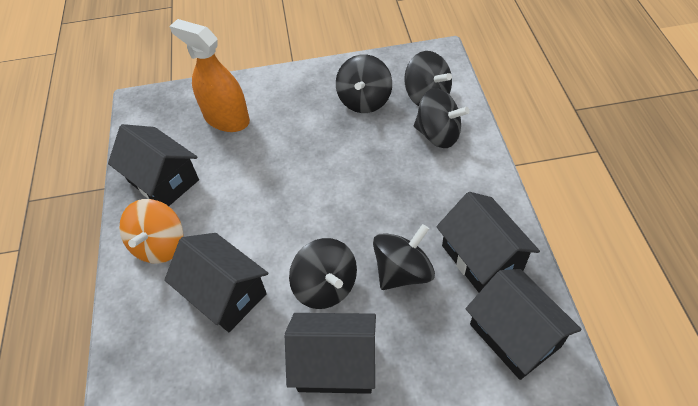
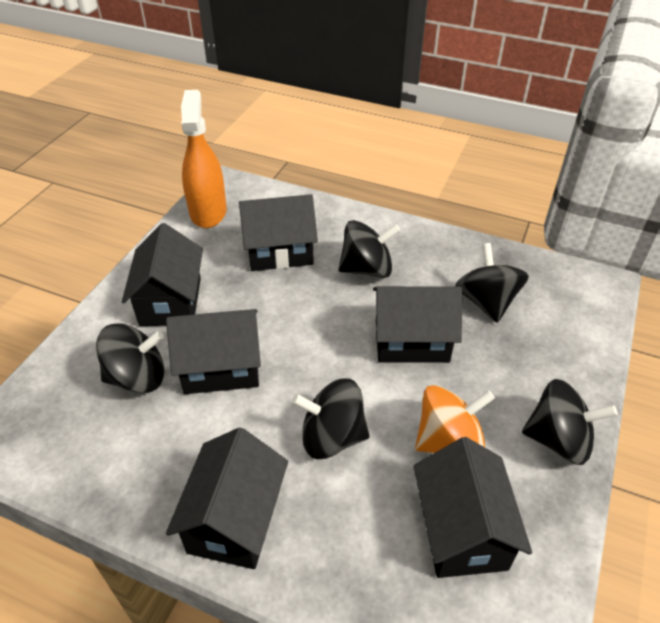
black house: [108,124,199,206] [164,233,268,332] [285,313,376,394] [436,192,540,292] [466,269,582,380] = 5 -> [122,223,203,326] [166,309,261,394] [166,427,288,569] [239,194,318,271] [373,286,462,363] [413,437,532,578] = 6

